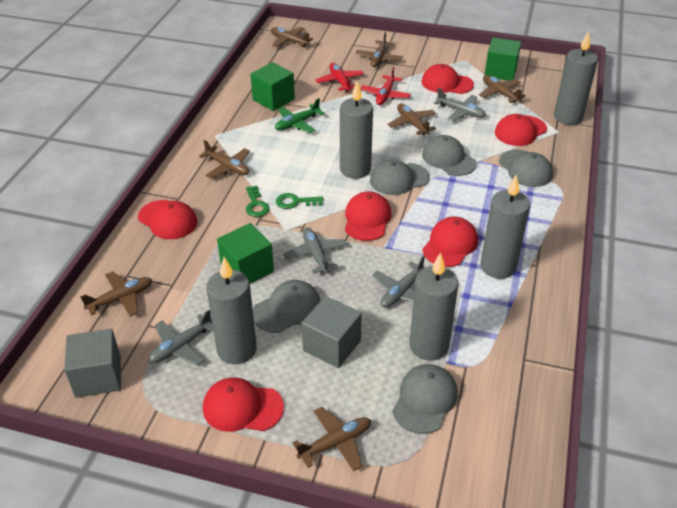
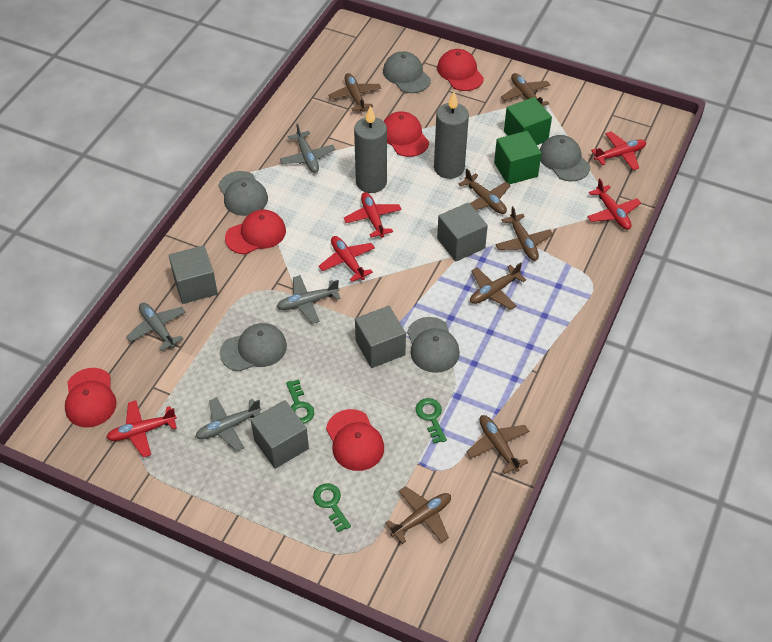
green cube: [217,223,274,284] [250,62,295,111] [484,38,521,81] = 3 -> [494,131,542,185] [504,97,552,145] = 2
green key: [246,186,270,217] [276,193,323,209] = 2 -> [286,379,314,424] [313,483,351,532] [416,398,447,444] = 3
green plane: [275,98,325,133] = 1 -> none = 0
grey candle: [206,257,257,364] [340,82,373,179] [409,253,458,361] [480,174,530,279] [554,31,598,125] = 5 -> [354,106,387,193] [434,92,469,179] = 2
grey cube: [64,329,121,398] [302,296,362,368] = 2 -> [169,245,218,304] [251,400,309,469] [355,306,406,368] [437,202,488,262] = 4
red cap: [138,200,198,239] [203,378,284,432] [345,191,392,241] [422,64,474,94] [422,217,478,267] [495,114,547,146] = 6 -> [65,368,117,427] [225,209,286,254] [326,409,384,471] [384,111,429,157] [437,49,484,91] = 5
red plane: [315,63,364,92] [360,67,411,105] = 2 -> [106,400,177,457] [319,236,375,282] [344,192,402,238] [587,178,641,230] [591,131,646,170] = 5

